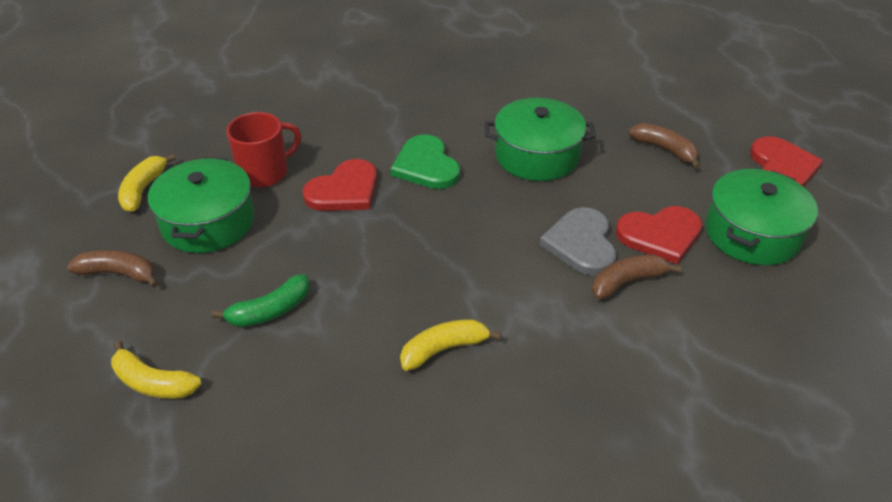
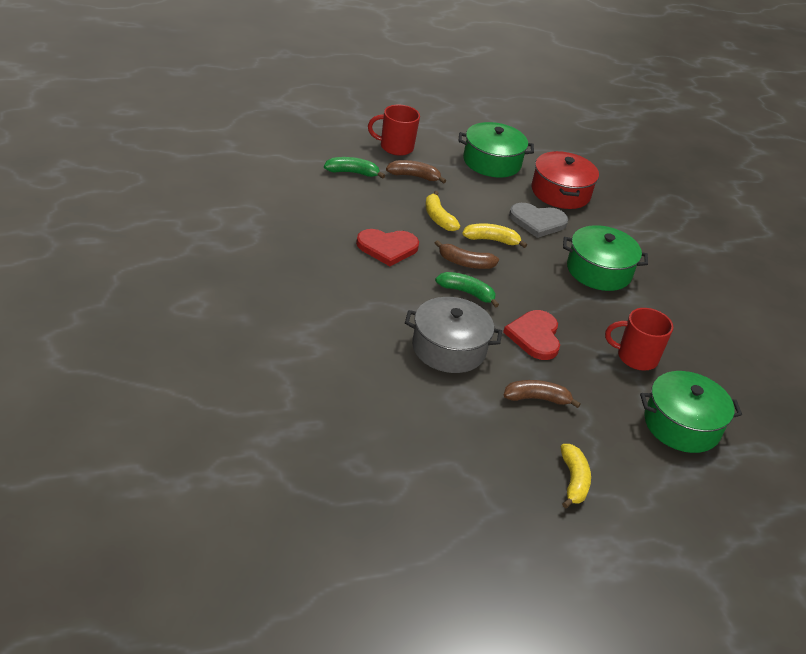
green banana: [212,274,310,327] = 1 -> [324,157,385,179] [435,272,499,308] = 2
green heart: [390,134,460,189] = 1 -> none = 0
grey pot: none = 0 -> [405,297,502,373] = 1
red heart: [303,159,377,211] [616,206,702,264] [750,136,823,187] = 3 -> [356,229,419,266] [503,310,560,360] = 2
red mug: [226,112,301,187] = 1 -> [368,105,420,156] [605,308,673,370] = 2
red pot: none = 0 -> [532,151,599,209] = 1

